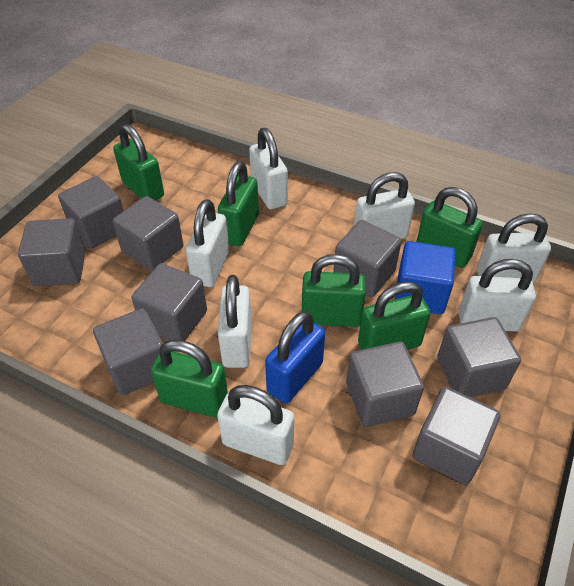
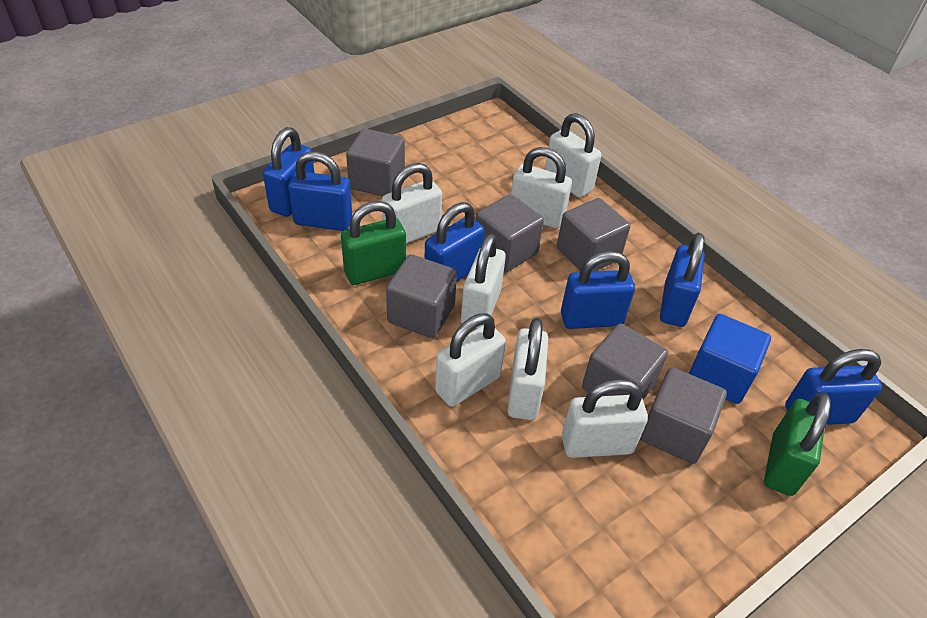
blue padlock: [265,311,325,403] = 1 -> [263,127,314,217] [288,152,352,231] [425,202,485,281] [561,251,635,329] [660,233,704,327] [785,349,882,425] = 6
green padlock: [113,124,164,201] [151,339,228,417] [218,161,259,246] [302,254,366,327] [358,281,431,350] [416,187,483,268] = 6 -> [341,201,406,285] [764,392,831,496] = 2
grey cube: [18,218,86,286] [58,176,124,248] [93,308,163,396] [113,196,184,271] [131,263,207,341] [333,220,402,298] [346,342,424,427] [413,387,500,485] [437,317,521,397] = 9 -> [346,129,405,196] [386,254,457,338] [475,194,544,273] [557,198,630,272] [582,323,668,400] [640,367,727,464] = 6

